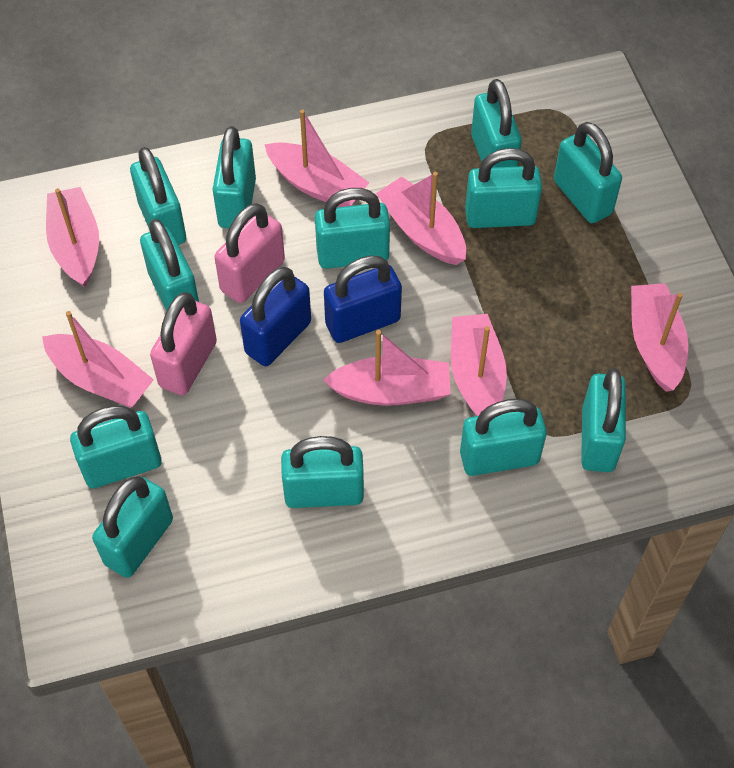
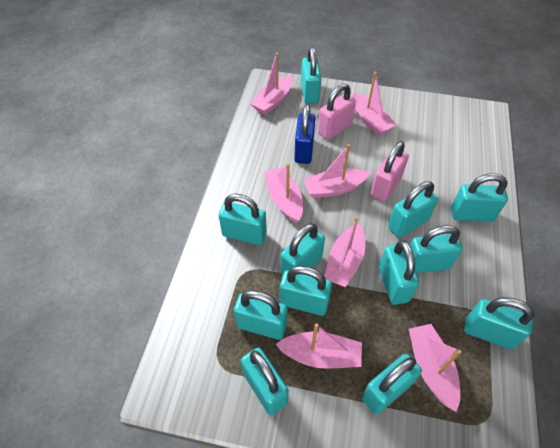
blue padlock: [240,267,311,366] [324,255,402,343] = 2 -> [294,104,315,164] = 1

